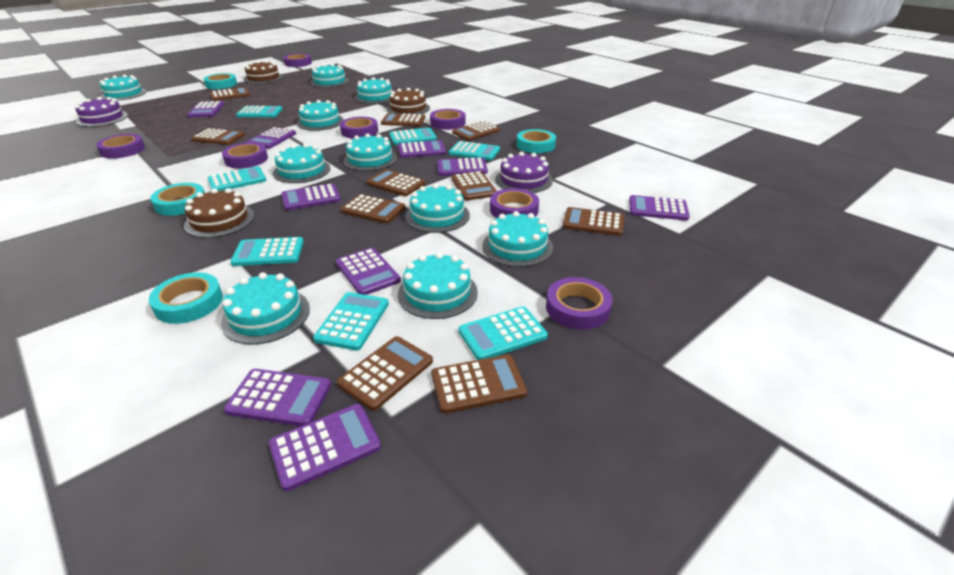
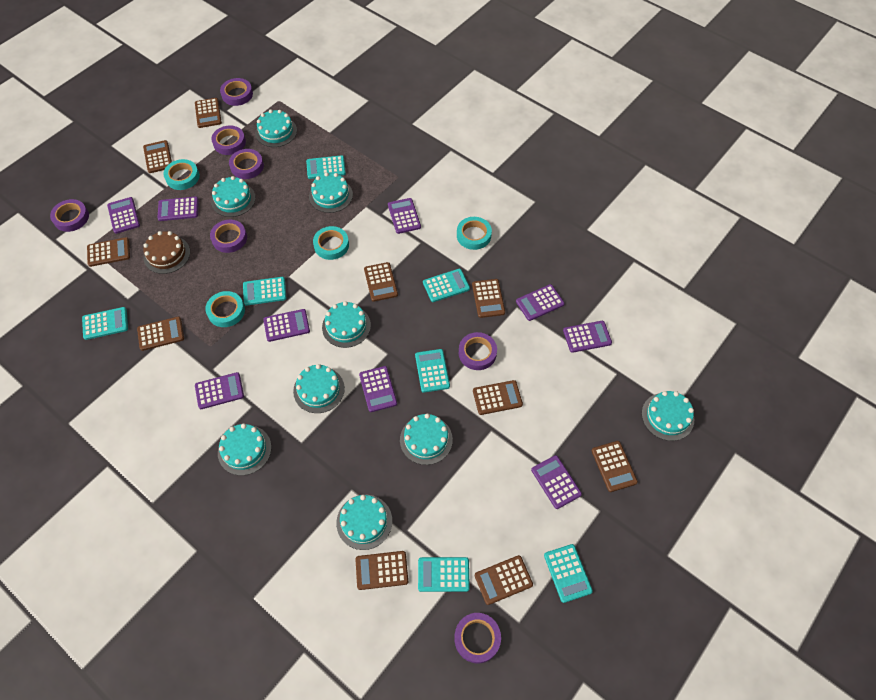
brown cake: [184,188,255,238] [244,60,283,84] [387,88,430,114] = 3 -> [143,231,190,274] = 1
purple cake: [75,97,128,127] [495,152,553,193] = 2 -> none = 0
turquoise cake: [100,75,146,100] [221,272,310,344] [273,143,330,183] [297,100,344,131] [310,64,349,88] [343,134,397,171] [355,77,392,104] [398,252,478,319] [405,184,470,233] [482,211,553,267] = 10 -> [211,176,256,217] [218,424,272,476] [255,110,297,147] [293,364,345,413] [309,172,353,213] [322,301,371,348] [336,495,392,550] [400,413,453,465] [642,391,694,441] = 9

